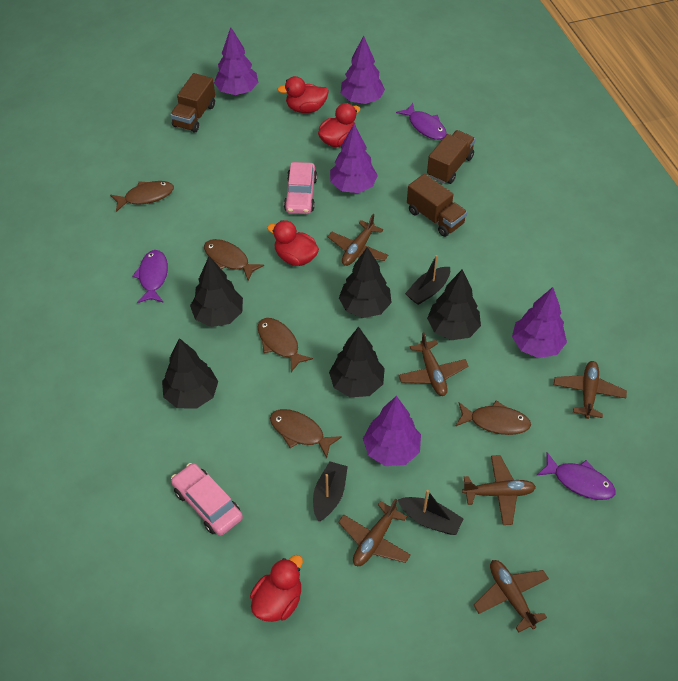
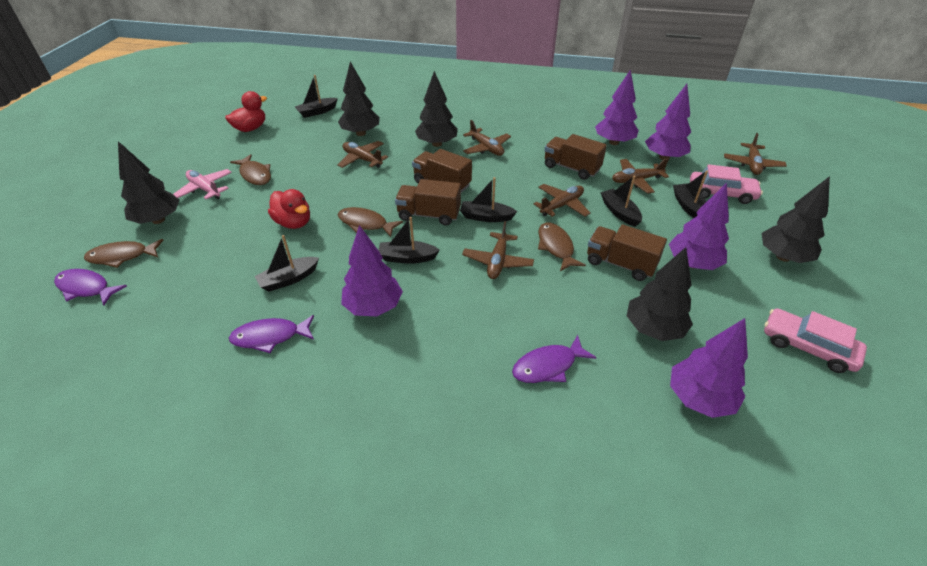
black boat: [313,461,348,521] [398,490,464,535] [405,255,450,305] = 3 -> [254,235,319,292] [295,75,338,118] [378,217,440,264] [460,177,517,222] [600,176,642,227] [673,170,708,218] = 6
brown fish: [110,181,174,212] [204,239,264,281] [258,318,313,372] [270,409,342,458] [456,400,531,435] = 5 -> [84,239,163,268] [230,154,271,185] [338,207,403,237] [538,223,586,271] = 4
brown truck: [170,73,215,133] [407,174,467,237] [427,130,475,184] = 3 -> [395,179,461,226] [412,149,472,193] [544,134,607,180] [587,224,667,281] = 4
pink plane: none = 0 -> [173,169,232,200] = 1
red duck: [250,555,303,622] [267,220,319,266] [277,76,329,113] [318,103,360,147] = 4 -> [225,91,267,132] [268,189,310,229] = 2

